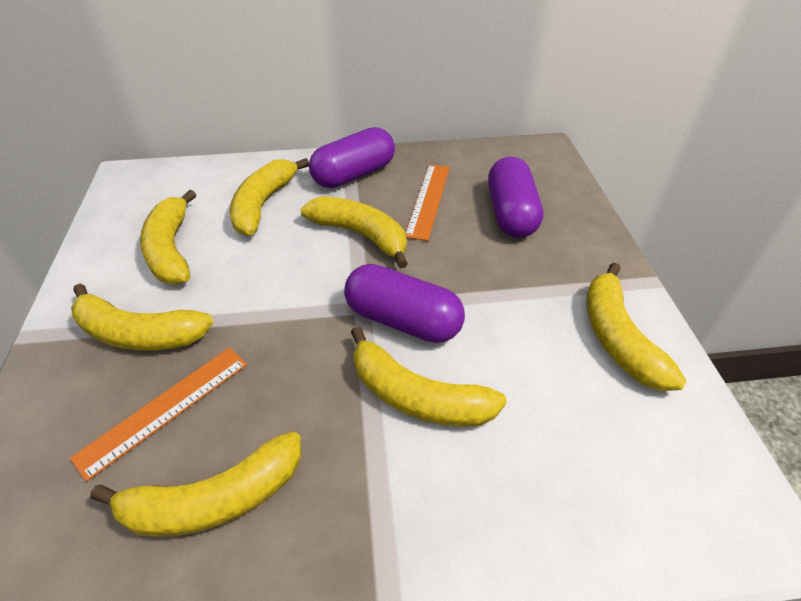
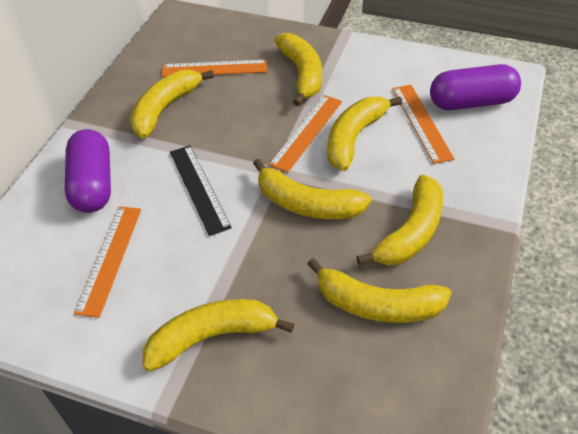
black ruler: none = 0 -> [170,145,232,236] = 1
orange ruler: [70,348,247,482] [405,164,450,241] = 2 -> [74,206,141,318] [162,60,267,77] [269,95,342,173] [392,85,454,164] = 4
purple capsule: [309,127,395,188] [344,264,465,343] [488,156,543,238] = 3 -> [65,129,111,213] [430,64,521,110] = 2

